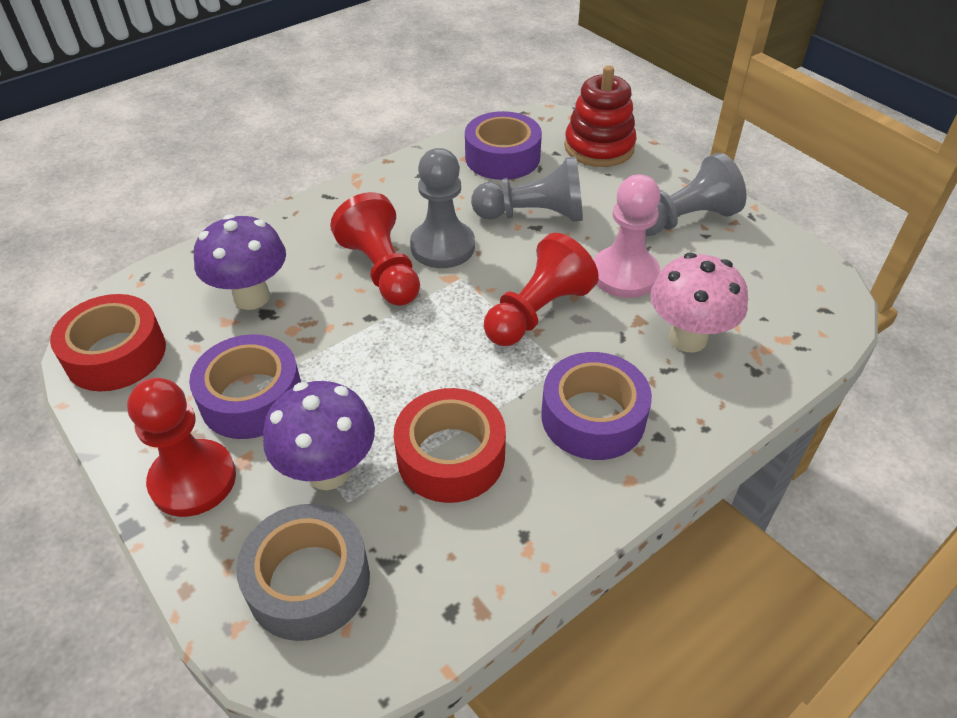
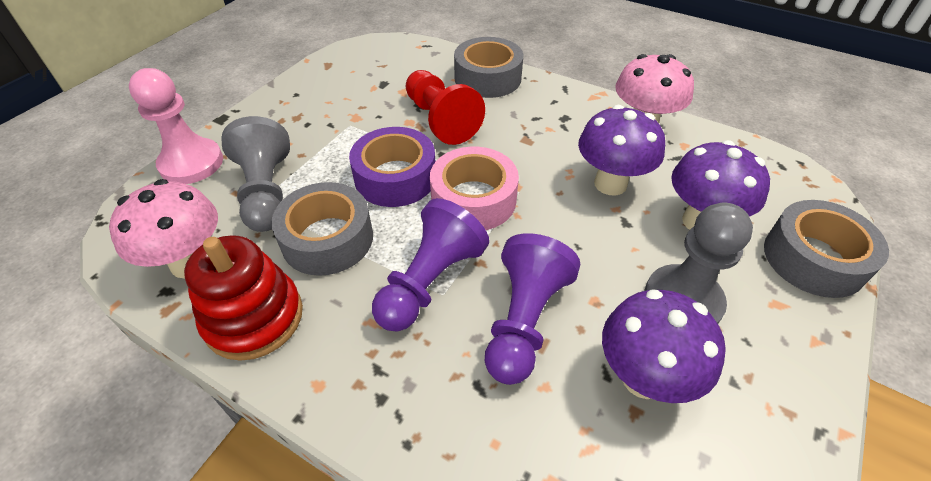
grey pawn: [410,148,475,268] [471,156,583,222] [645,153,747,236] = 3 -> [222,116,290,232] [644,203,753,324] = 2
grey tape: [236,504,370,641] = 1 -> [271,182,373,276] [454,37,523,98] [764,200,889,298] = 3
pink mushroom: [650,253,748,353] = 1 -> [109,179,218,279] [615,54,694,123] = 2
pink tape: none = 0 -> [430,147,519,230] = 1
purple mushroom: [194,214,286,310] [263,381,375,490] = 2 -> [578,105,665,195] [602,289,726,403] [671,140,770,230] = 3
purple pawn: none = 0 -> [372,198,489,331] [485,233,581,385] = 2
purple tape: [189,334,301,439] [465,111,542,180] [541,352,652,460] = 3 -> [349,127,435,207] = 1
red pawn: [127,378,236,517] [330,192,420,306] [483,233,599,346] = 3 -> [406,70,485,145] = 1
red tape: [50,294,166,392] [394,388,506,503] = 2 -> none = 0

